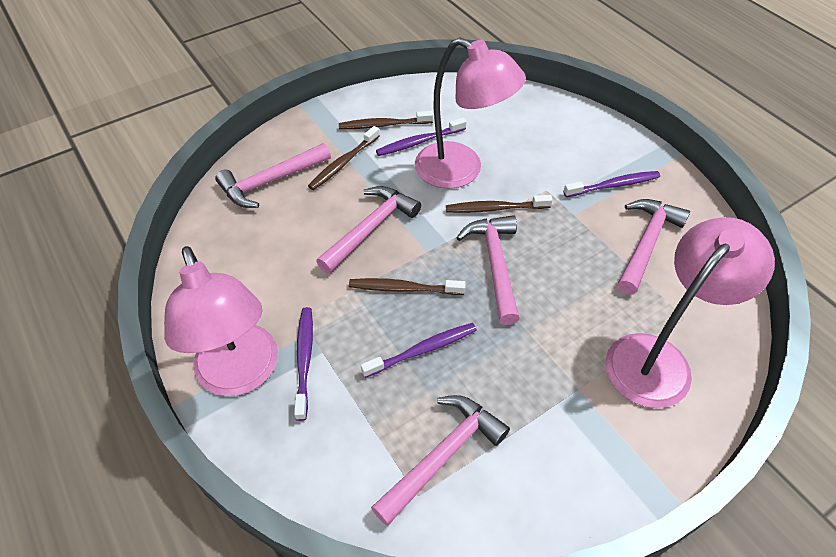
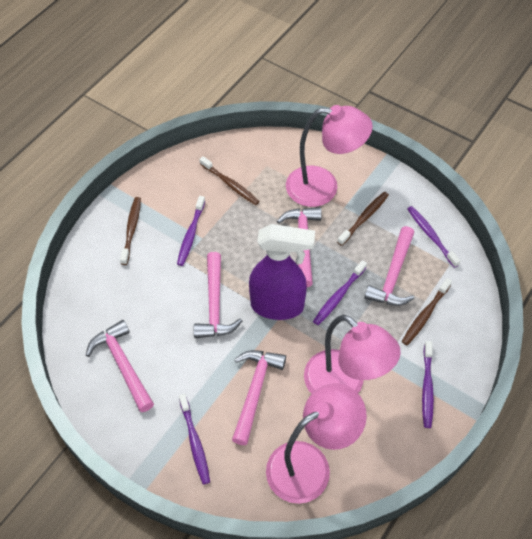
purple spray bottle: none = 0 -> [249,224,315,320] = 1
purple toothbrush: [294,307,313,421] [361,323,477,378] [376,118,466,156] [563,171,660,197] = 4 -> [177,196,205,266] [179,394,210,485] [313,260,367,325] [408,206,460,268] [422,341,434,428] = 5

